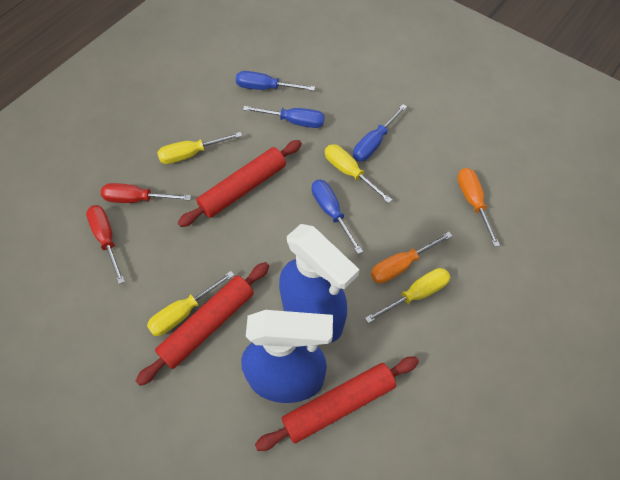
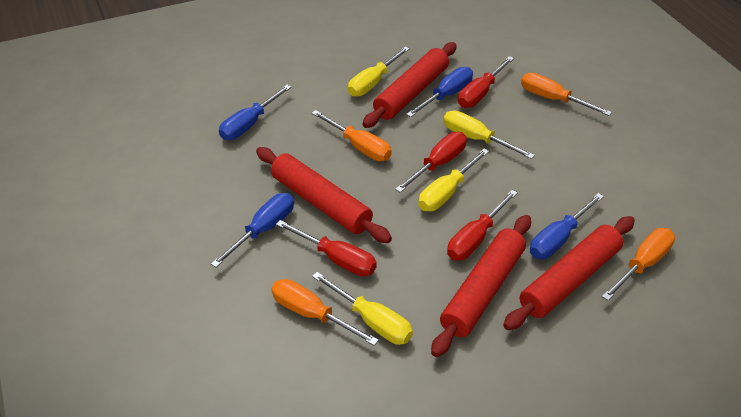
blue spray bottle: [241,310,333,403] [279,224,360,343] = 2 -> none = 0
orange screwdriver: [371,232,452,283] [457,168,500,247] = 2 -> [271,279,379,346] [312,110,392,161] [521,73,612,116] [602,228,675,301] = 4
red rolling pin: [136,262,269,386] [178,140,302,227] [255,357,419,451] = 3 -> [256,147,392,243] [363,42,457,128] [431,215,531,357] [503,216,635,330] = 4
red screwdriver: [86,205,125,284] [101,183,191,203] = 2 -> [276,220,377,276] [395,132,467,193] [447,190,518,261] [458,56,514,108] = 4

